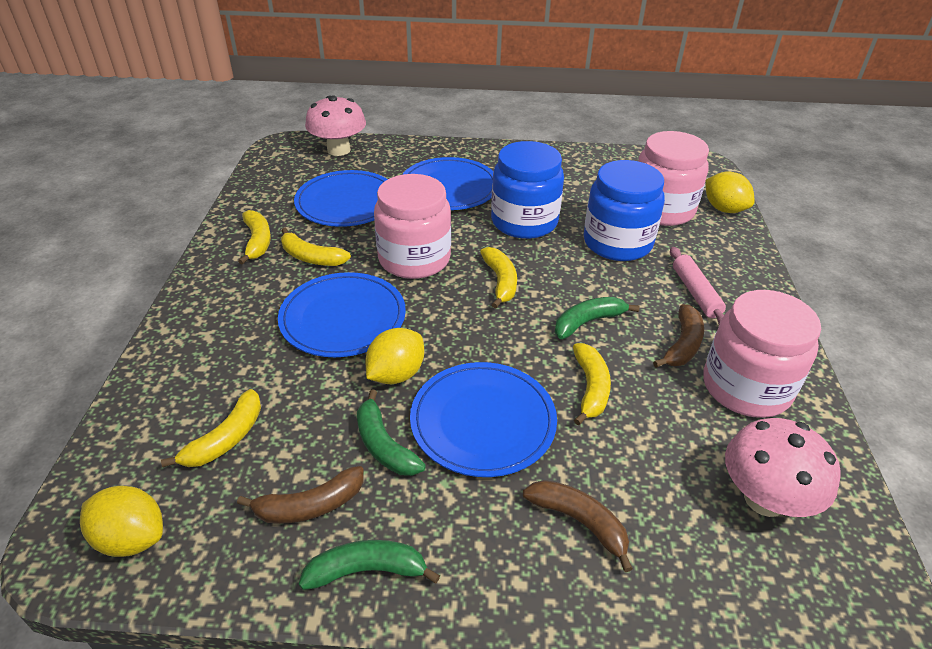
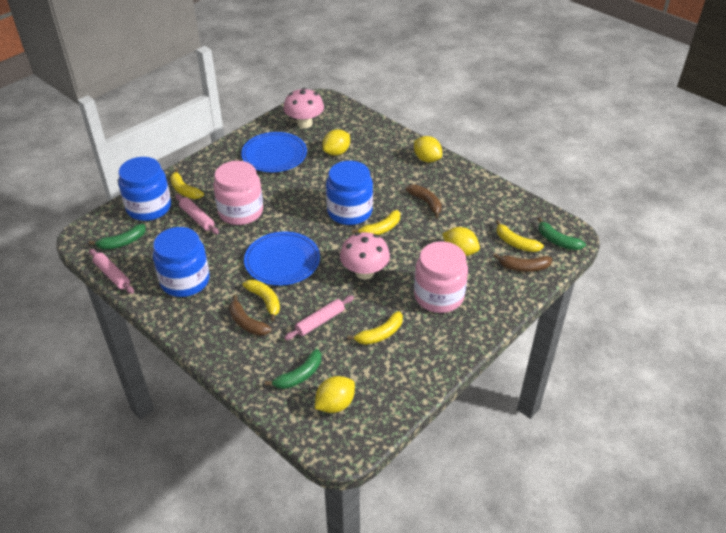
blue jar: [491,141,564,239] [584,160,665,261] = 2 -> [118,157,171,221] [153,227,210,297] [326,161,373,225] = 3
blue plate: [278,272,406,357] [294,170,388,227] [402,157,493,210] [410,362,557,477] = 4 -> [241,132,307,172] [244,232,320,286] = 2
pink jar: [374,174,451,279] [638,131,709,226] [703,290,821,418] = 3 -> [213,161,263,225] [414,241,468,313] = 2
pink rolling pin: [670,247,726,324] = 1 -> [89,249,134,294] [175,194,219,234] [284,295,354,340] = 3
yellow lemon: [80,486,163,557] [366,328,424,384] [705,171,755,213] = 3 -> [315,376,355,413] [322,129,350,156] [414,136,442,162] [442,227,480,256] = 4

